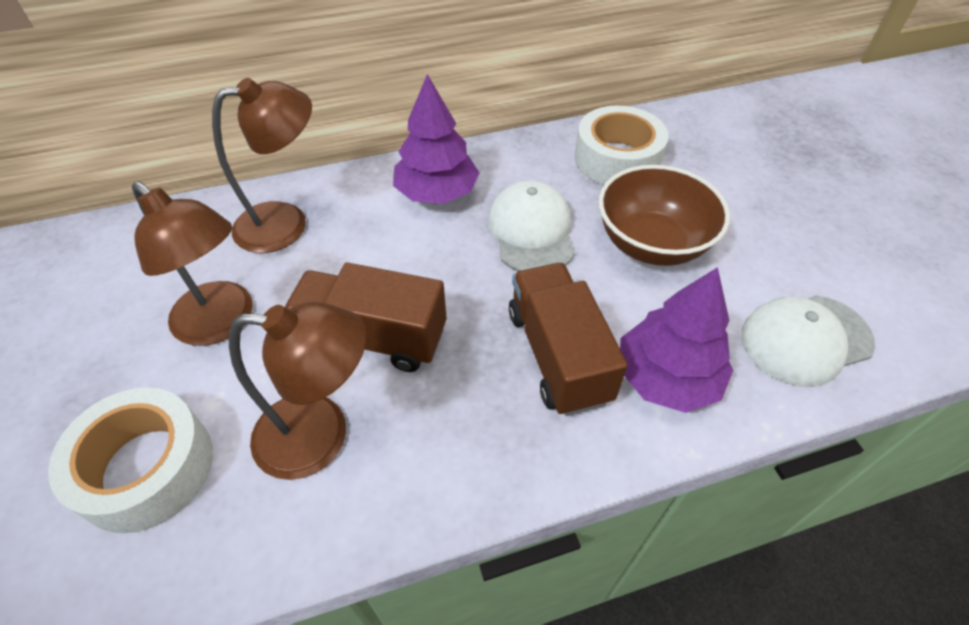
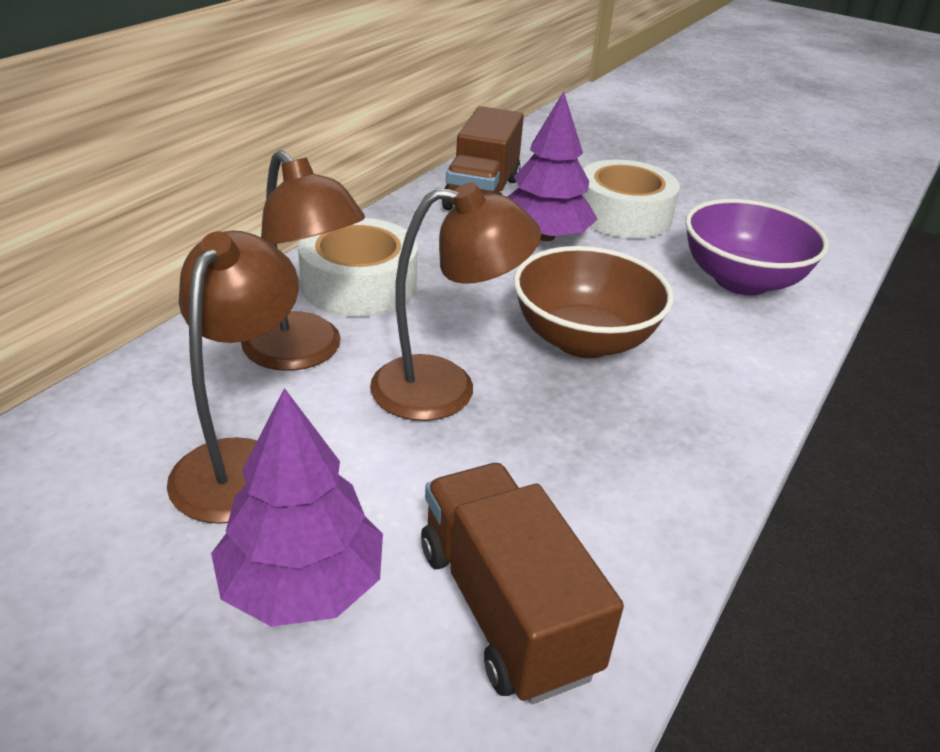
purple bowl: none = 0 -> [685,199,829,296] = 1
white cap: [488,181,575,272] [741,295,875,387] = 2 -> none = 0

